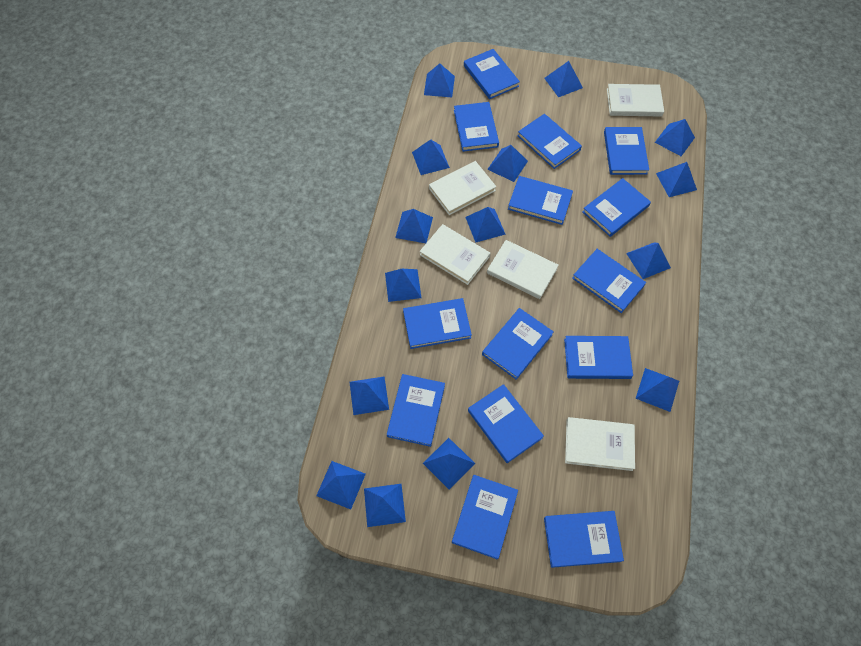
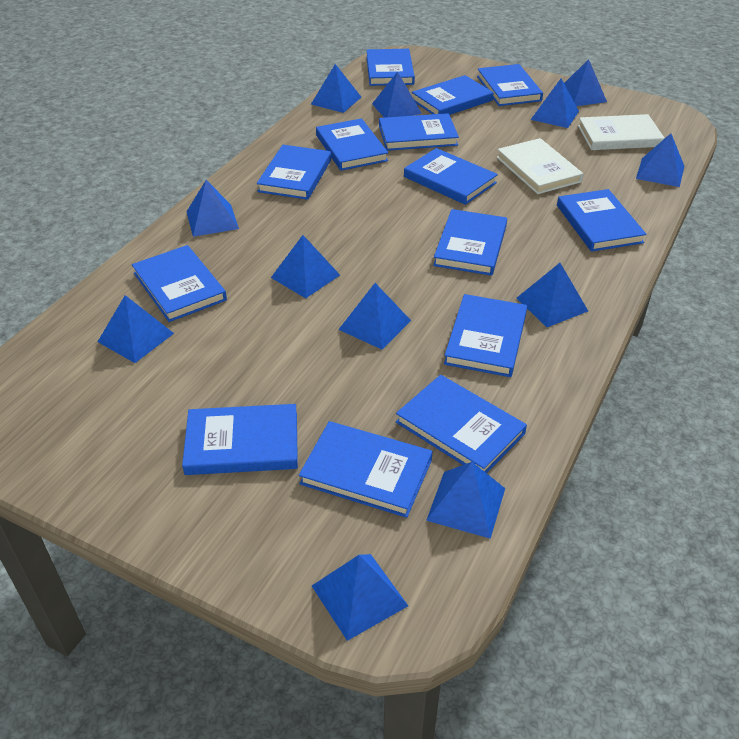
blue pyramid: [316,461,366,509] [350,377,389,415] [364,484,406,527] [385,269,421,302] [395,209,433,243] [412,139,450,175] [423,438,475,490] [424,63,455,97] [465,207,506,242] [487,145,528,182] [544,61,583,97] [626,242,671,279] [635,368,679,412] [655,119,695,156] [656,162,697,197] = 15 -> [98,295,174,363] [186,180,239,237] [271,235,340,298] [311,64,361,113] [312,554,408,641] [338,283,411,350] [372,71,422,118] [426,462,505,539] [516,263,588,327] [531,79,579,128] [564,59,607,106] [636,133,684,187] = 12
white book: [420,224,490,285] [429,161,496,215] [487,240,559,299] [565,417,635,471] [607,84,664,117] = 5 -> [497,138,583,194] [578,114,665,150] = 2

